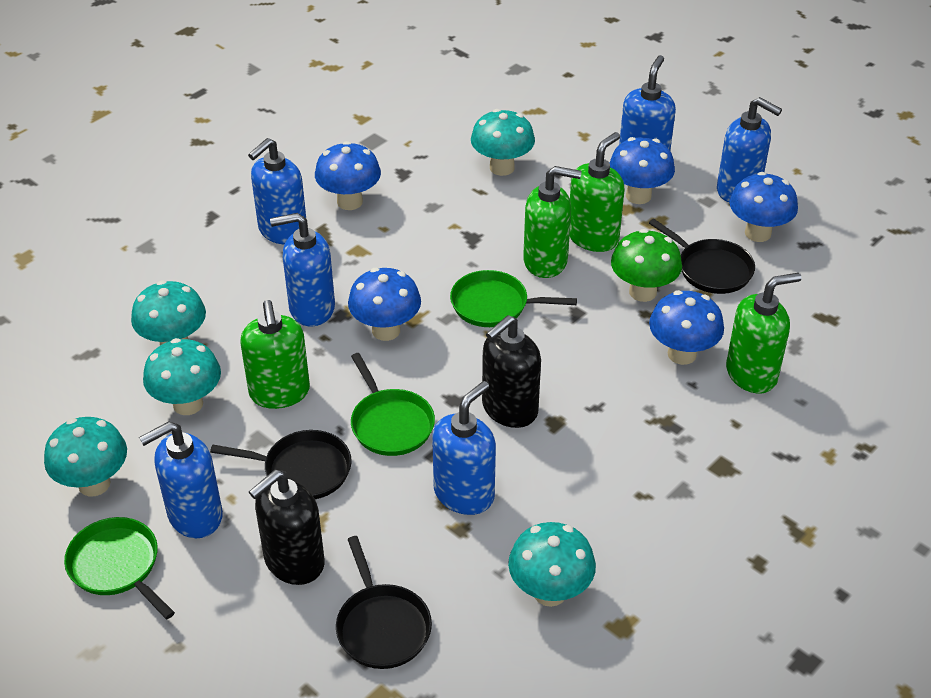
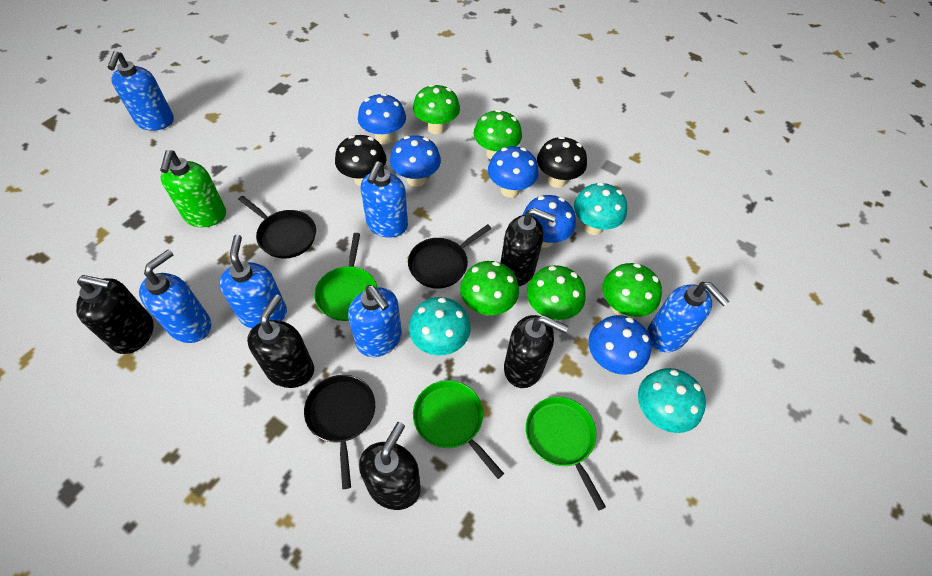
black mushroom: none = 0 -> [335,135,386,186] [537,136,587,188] = 2
black soap dispenser: [249,470,325,585] [482,315,541,428] = 2 -> [76,275,154,354] [247,294,314,388] [359,422,421,510] [500,208,556,286] [504,315,568,388] = 5
green mushroom: [611,229,682,302] = 1 -> [413,84,460,134] [460,261,519,316] [474,109,522,159] [527,265,586,320] [602,263,662,317] = 5
green soap dispenser: [241,300,310,409] [523,166,582,278] [570,132,625,252] [726,273,801,393] = 4 -> [160,150,226,227] = 1
turquoise mushroom: [44,417,127,496] [131,280,206,345] [143,338,221,415] [471,109,535,176] [508,522,596,607] = 5 -> [409,297,471,355] [574,182,627,235] [638,368,706,433] = 3

